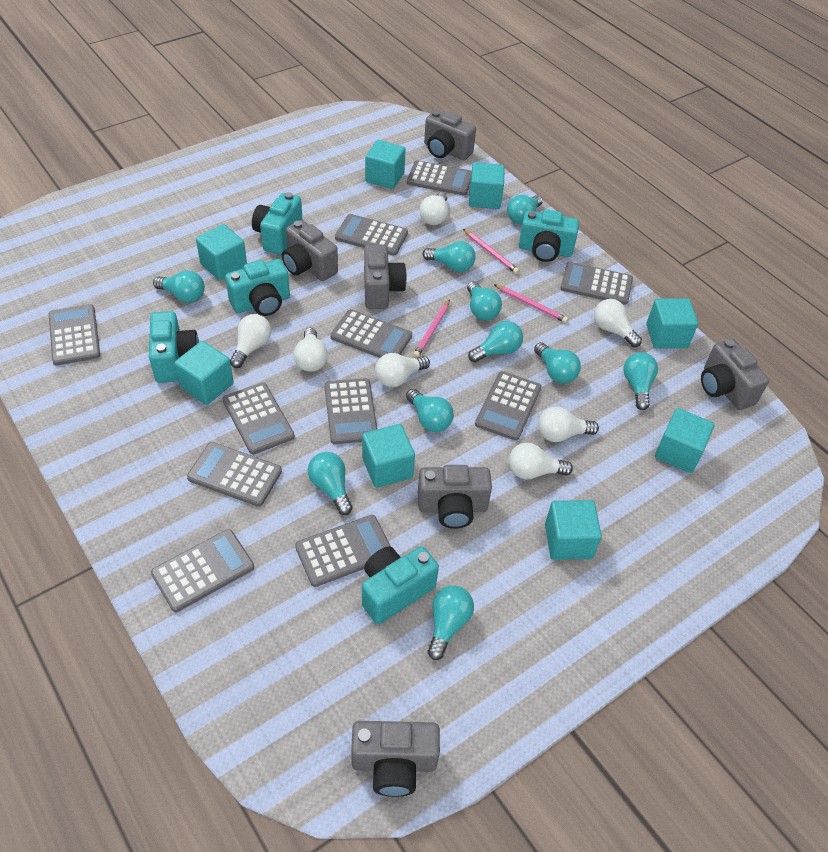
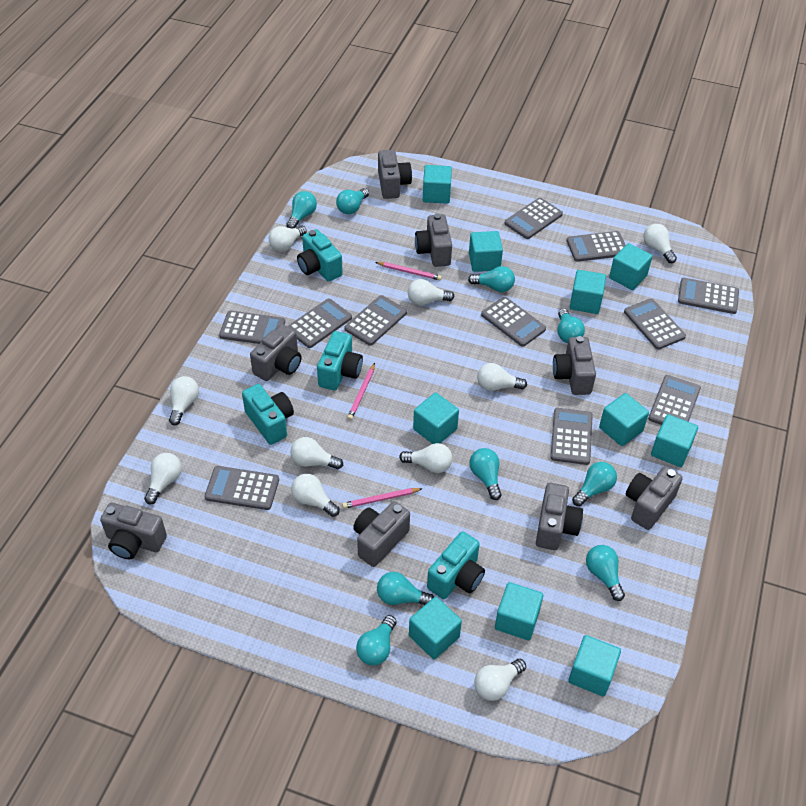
grey camera: [282,220,338,281] [351,721,440,797] [364,244,407,309] [418,465,492,529] [424,110,476,160] [701,339,769,410] = 6 -> [100,503,167,559] [250,324,302,381] [353,501,410,567] [378,150,412,199] [415,214,452,267] [536,483,583,550] [553,336,596,395] [626,466,683,530] = 8
turquoise camera: [149,311,199,383] [225,259,290,316] [252,192,303,255] [362,546,439,624] [519,209,579,262] = 5 -> [242,384,294,445] [297,229,343,282] [317,331,363,390] [427,531,485,599] = 4
turquoise cube: [174,341,234,405] [196,224,247,281] [362,424,415,488] [365,140,406,189] [469,162,505,209] [545,500,602,560] [646,298,698,349] [655,408,715,473] = 8 -> [409,597,462,660] [413,392,459,444] [423,165,452,204] [469,231,503,272] [495,582,543,640] [568,635,621,697] [570,270,606,314] [599,393,649,446] [609,243,652,290] [651,414,698,467] = 10
turquoise light bulb: [153,270,205,303] [308,452,353,515] [406,389,454,432] [423,241,475,272] [428,585,474,660] [467,281,502,321] [468,321,523,363] [507,195,543,224] [534,342,581,384] [623,352,658,410] = 10 -> [286,191,317,229] [336,188,369,214] [356,615,397,666] [377,572,434,605] [468,266,515,292] [470,448,502,500] [558,308,585,343] [572,462,617,506] [586,545,625,601] = 9
white light bulb: [230,314,272,368] [294,328,328,372] [375,353,430,387] [420,192,449,225] [509,443,573,480] [538,407,599,442] [594,299,642,347] = 7 -> [144,453,182,505] [169,376,199,425] [269,226,307,252] [291,437,343,469] [291,474,340,517] [399,443,453,473] [408,279,454,305] [474,659,526,701] [477,363,527,391] [643,224,677,263] = 10

